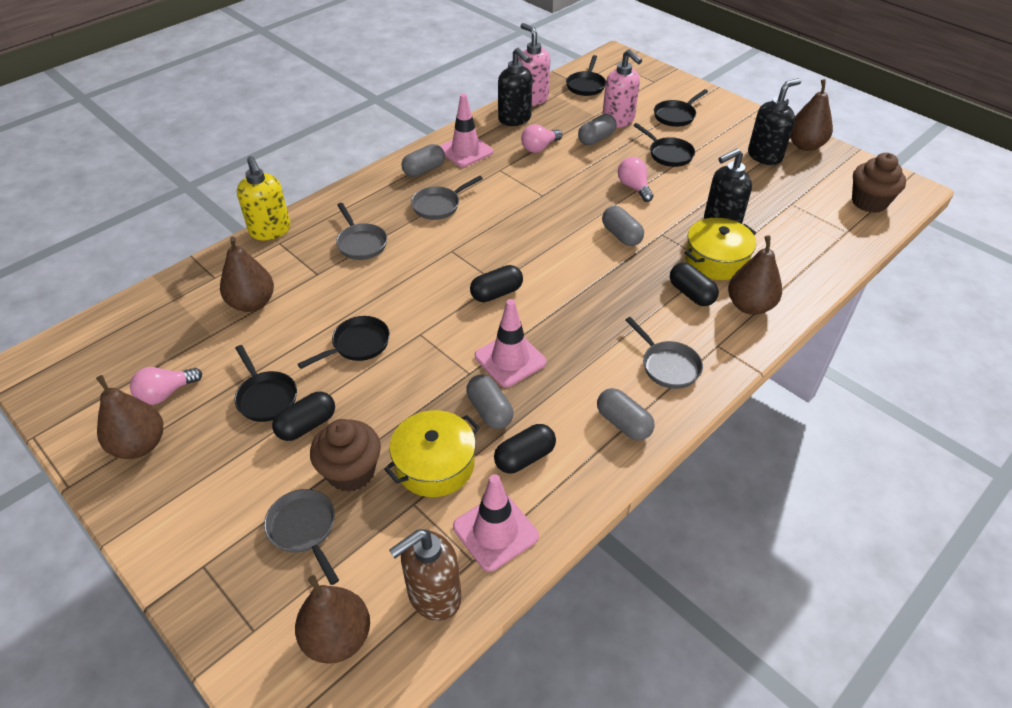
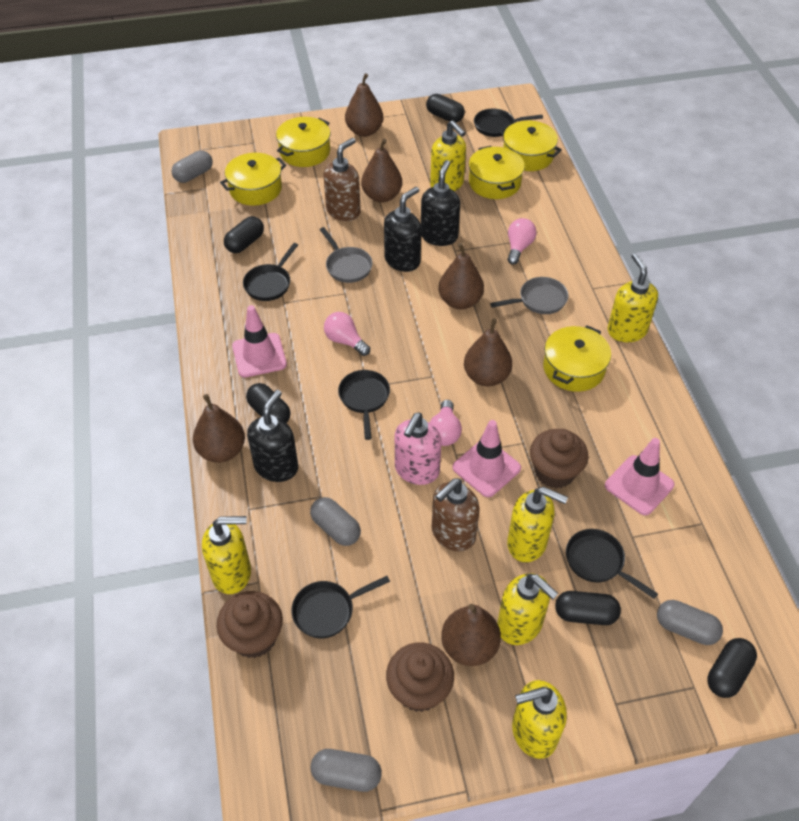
black capsule: [272,392,335,441] [470,265,523,302] [494,424,556,473] [670,263,719,306] = 4 -> [224,216,264,253] [246,383,291,423] [426,94,465,122] [555,591,621,625] [707,638,757,698] = 5
brown cupcake: [310,419,381,492] [852,153,906,213] = 2 -> [217,591,283,658] [386,642,454,712] [530,429,588,489] = 3
brown pear: [96,375,163,459] [220,237,274,312] [295,575,370,664] [728,235,782,315] [790,79,833,151] = 5 -> [193,394,245,463] [345,73,383,137] [361,139,402,203] [439,243,484,309] [441,604,501,666] [464,318,512,386] = 6
brown soap dispenser: [389,529,461,621] = 1 -> [324,138,361,221] [432,478,480,552] = 2
grey capsule: [401,144,445,177] [466,374,513,429] [578,114,617,145] [597,388,655,440] [602,206,644,246] = 5 -> [171,150,213,183] [310,497,361,546] [310,749,382,792] [657,600,723,645] = 4
grey pan: [264,489,339,585] [336,203,387,260] [411,176,483,220] [625,317,703,389] = 4 -> [320,227,373,283] [490,277,568,314] = 2
pink soap dispenser: [518,23,550,106] [602,49,642,128] = 2 -> [395,413,442,485] = 1
yellow pot: [384,410,480,497] [685,218,756,280] = 2 -> [220,153,286,206] [276,117,330,167] [469,146,525,199] [499,121,562,171] [543,325,611,392] = 5
yellow soap dispenser: [237,156,291,240] = 1 -> [202,516,251,594] [430,120,466,191] [497,573,558,645] [507,487,568,563] [512,680,567,759] [608,253,658,342] = 6

